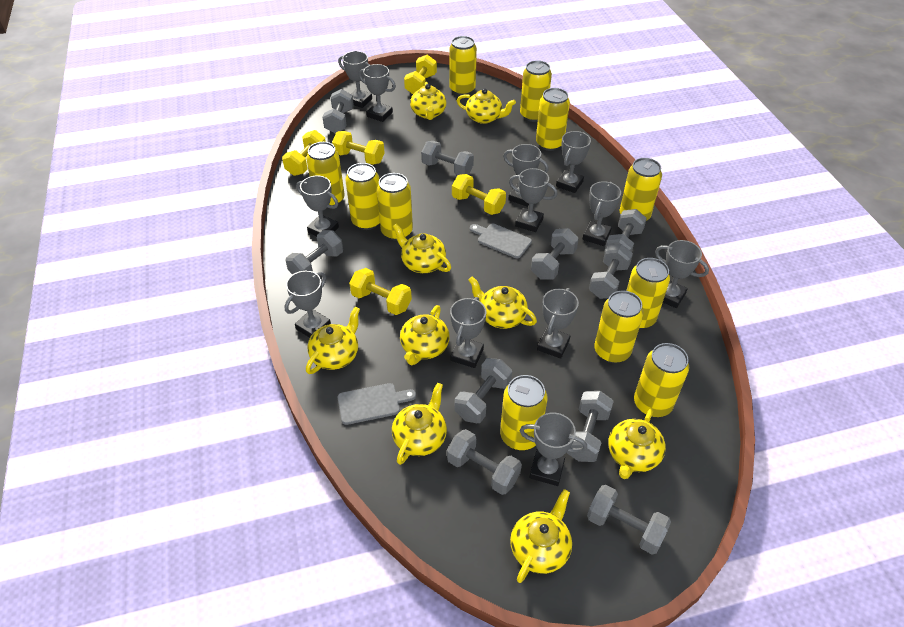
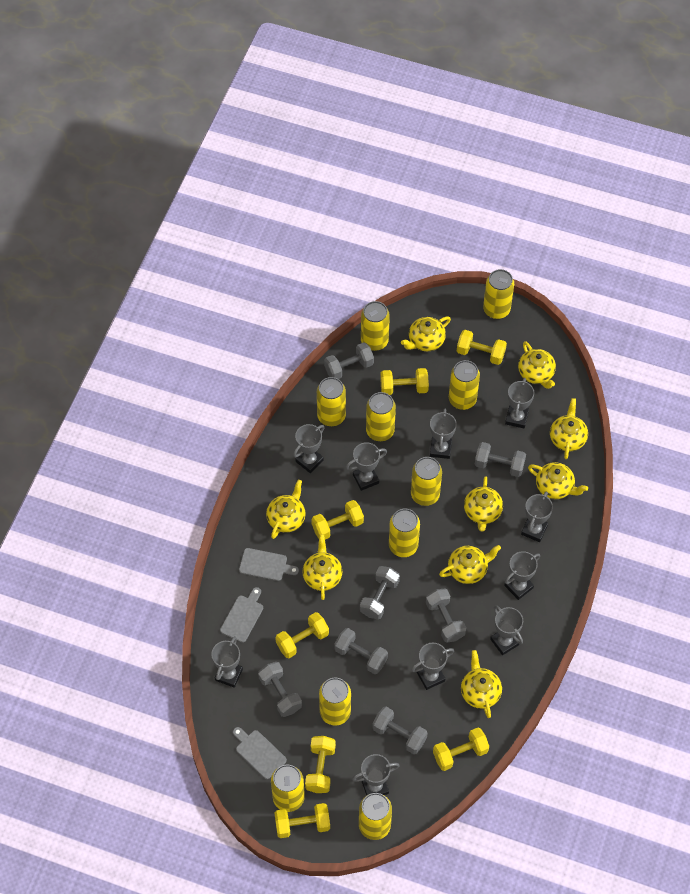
grey cutting board: [338,383,416,425] [470,224,532,258] = 2 -> [220,587,263,643] [233,727,287,779] [239,548,299,581] = 3
grey dumbbell: [285,230,343,275] [322,89,354,133] [421,141,474,175] [447,429,522,495] [455,358,512,423] [531,228,579,279] [566,391,614,462] [587,485,671,555] [589,244,633,299] [605,209,647,252] = 10 -> [258,662,302,717] [324,342,374,379] [334,628,388,674] [360,566,400,619] [372,707,428,754] [426,588,466,643] [475,442,526,477] = 7
grey trophy: [284,271,331,338] [296,176,339,236] [338,51,372,108] [359,64,396,122] [450,297,486,368] [503,144,549,207] [509,168,557,232] [519,412,587,486] [537,288,579,359] [556,131,591,193] [582,181,621,246] [655,240,709,308] = 12 -> [211,637,243,688] [293,424,325,473] [346,442,387,491] [352,754,400,796] [411,643,454,690] [430,409,457,459] [490,605,523,655] [504,551,540,600] [505,378,534,428] [521,492,553,542] = 10
yellow can: [306,142,345,208] [345,163,380,230] [377,173,413,241] [449,36,477,96] [500,375,548,450] [520,60,552,122] [536,88,570,151] [594,291,644,363] [620,158,662,221] [626,258,670,329] [634,343,689,417] = 11 -> [271,765,305,812] [317,377,346,426] [319,678,351,726] [359,793,392,840] [361,301,390,351] [366,392,396,441] [389,509,420,557] [411,457,442,506] [449,360,480,410] [483,269,514,319] = 10
yellow dumbbell: [282,130,326,176] [332,131,385,165] [349,268,412,315] [404,55,437,94] [452,174,506,215] = 5 -> [275,612,329,658] [275,803,330,838] [305,736,336,793] [311,500,364,539] [380,368,429,395] [433,728,489,771] [457,330,507,365] = 7

